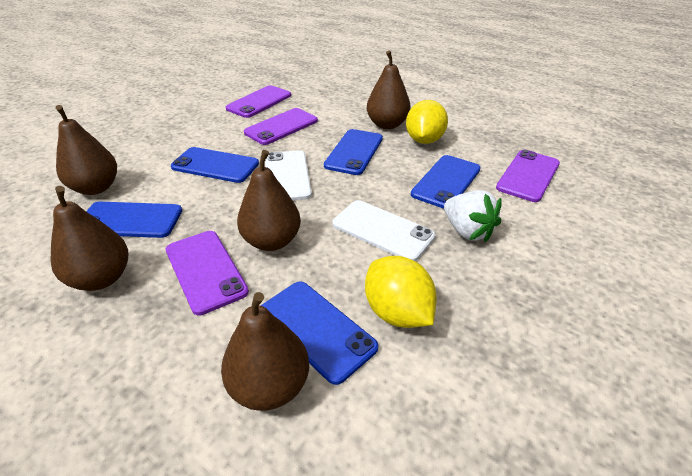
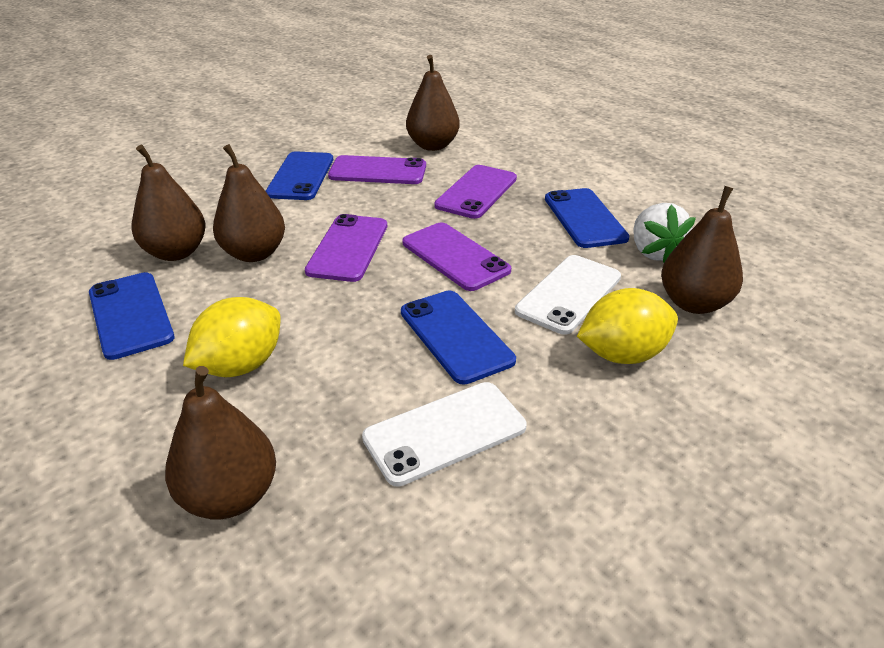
blue phone: [86,202,182,238] [171,147,259,183] [261,281,378,385] [324,129,383,175] [411,155,481,209] = 5 -> [89,272,175,360] [266,151,333,200] [401,291,516,385] [545,188,629,248] = 4

